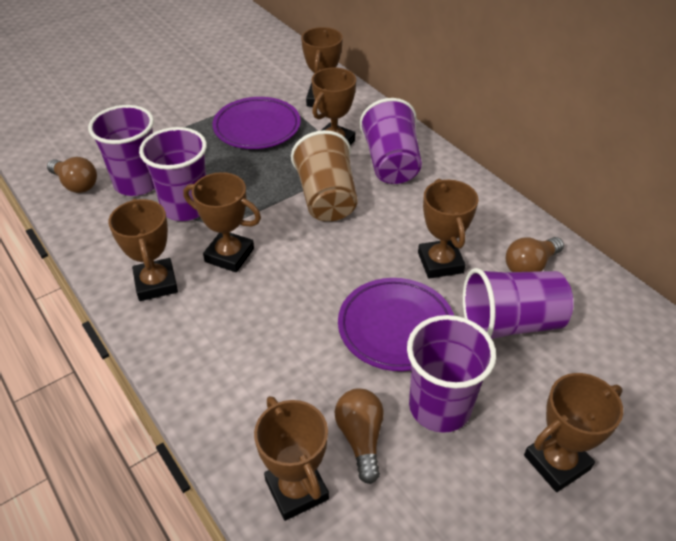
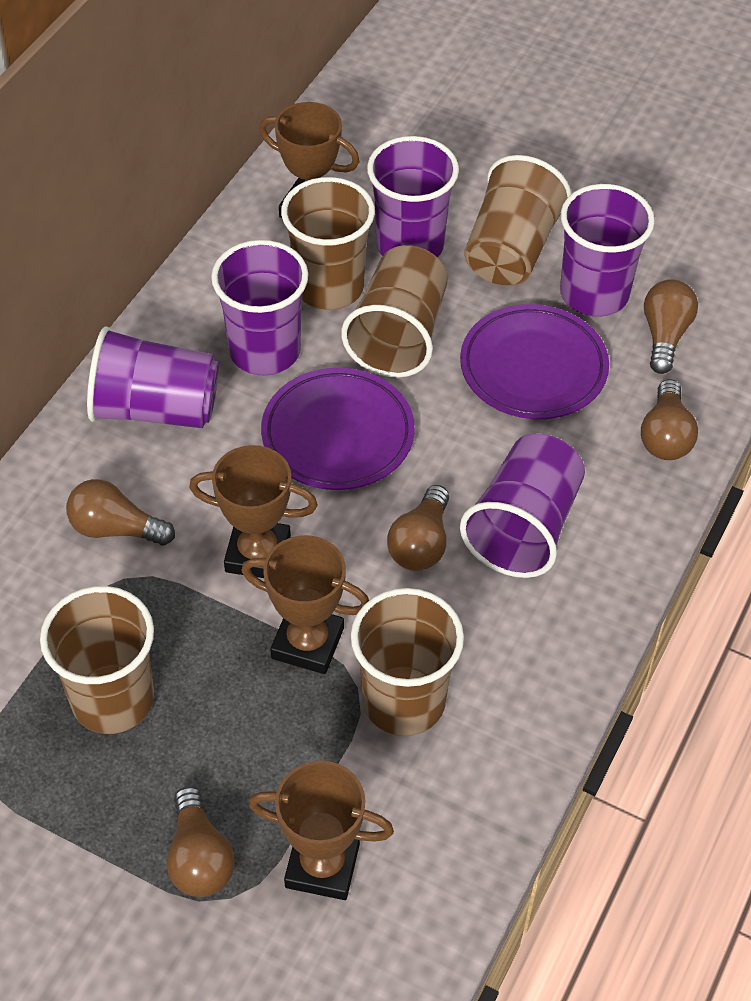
brown cup: [291,130,358,222] = 1 -> [40,586,154,734] [281,177,375,310] [341,245,448,378] [351,588,464,736] [464,155,571,286] = 5
brown light bulb: [47,157,97,193] [335,388,384,484] [506,237,564,272] = 3 -> [66,479,175,545] [166,786,235,897] [387,485,449,571] [641,379,698,460] [644,279,698,374] = 5
brown trophy: [108,199,178,301] [183,172,261,272] [254,396,329,521] [301,27,343,107] [312,68,356,145] [418,179,478,279] [524,373,623,492] = 7 -> [189,445,318,578] [241,535,369,674] [248,761,394,900] [259,102,359,218] = 4

